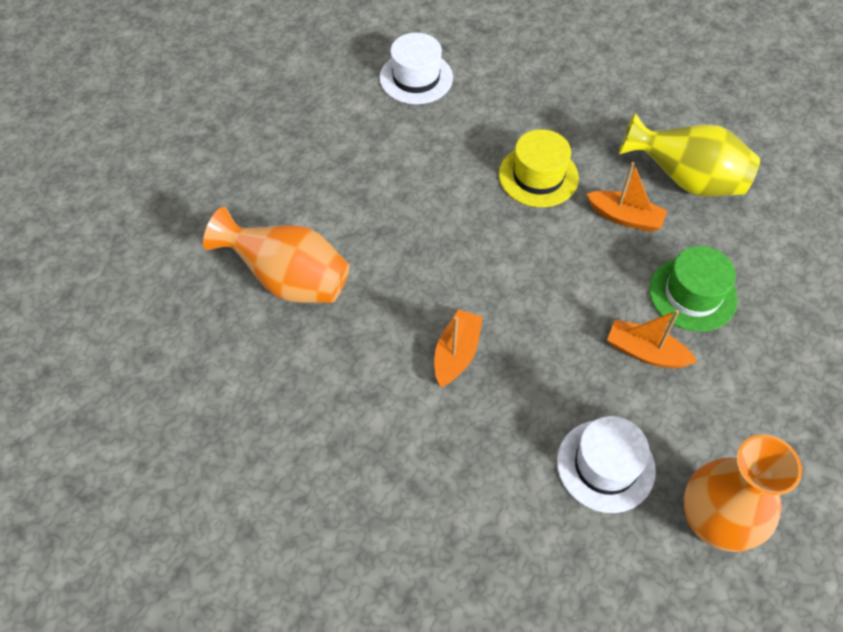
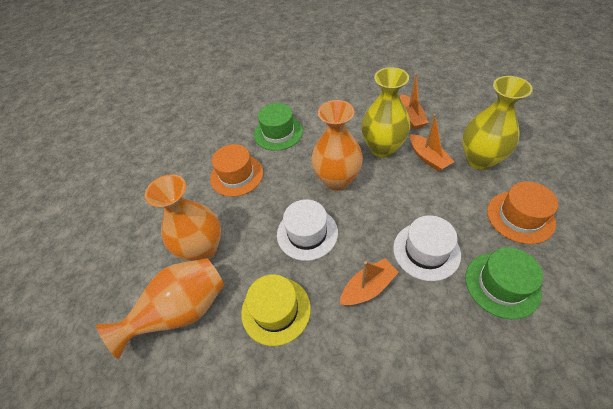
green hat: [649,246,738,332] = 1 -> [254,103,303,151] [465,247,543,319] = 2
orange hat: none = 0 -> [210,144,263,197] [487,182,558,244] = 2
orange vase: [203,207,350,303] [684,434,802,552] = 2 -> [96,258,224,359] [145,174,221,261] [311,100,363,191] = 3
yellow vase: [619,113,760,197] = 1 -> [361,67,410,158] [462,76,533,170] = 2

